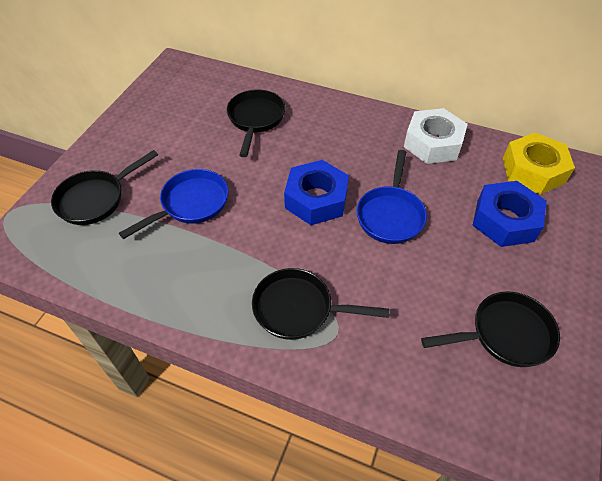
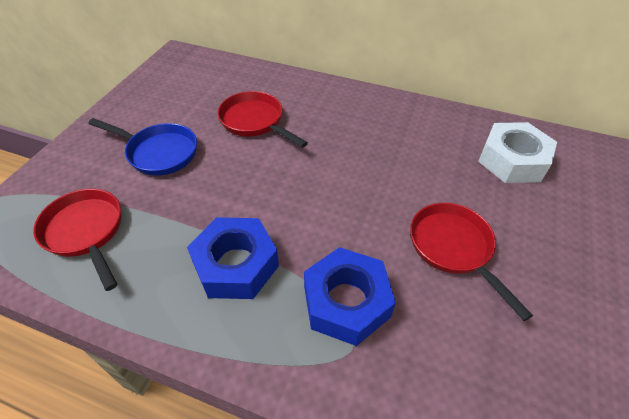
black pan: [51,150,158,225] [227,90,286,157] [252,268,389,340] [421,291,560,367] = 4 -> none = 0
blue pan: [119,169,229,239] [357,150,427,244] = 2 -> [88,118,197,176] = 1
red pan: none = 0 -> [33,189,121,291] [218,91,308,148] [410,203,533,321] = 3
yellow nut: [503,133,575,195] = 1 -> none = 0

